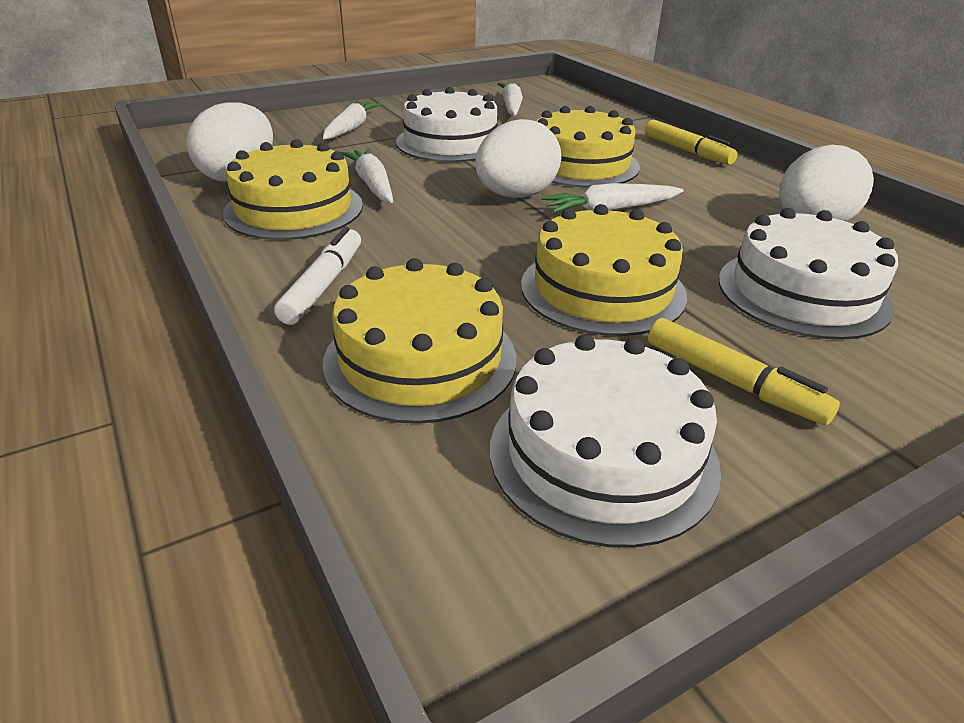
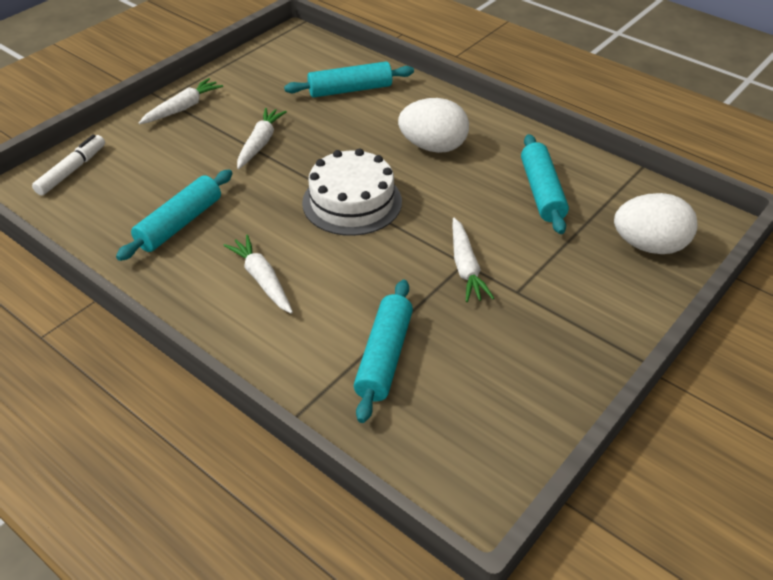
turquoise rolling pin: none = 0 -> [116,170,233,261] [284,62,414,98] [354,280,413,423] [521,134,569,234] = 4
white cake: [396,87,498,162] [490,334,721,548] [719,208,898,340] = 3 -> [302,149,402,236] = 1
white egg: [186,103,273,182] [475,119,562,198] [779,145,874,221] = 3 -> [398,98,469,153] [614,193,698,254] = 2
yellow cake: [223,139,363,240] [323,258,516,424] [521,204,687,336] [537,106,640,188] = 4 -> none = 0
yellow marker: [645,119,738,165] [648,318,840,425] = 2 -> none = 0

